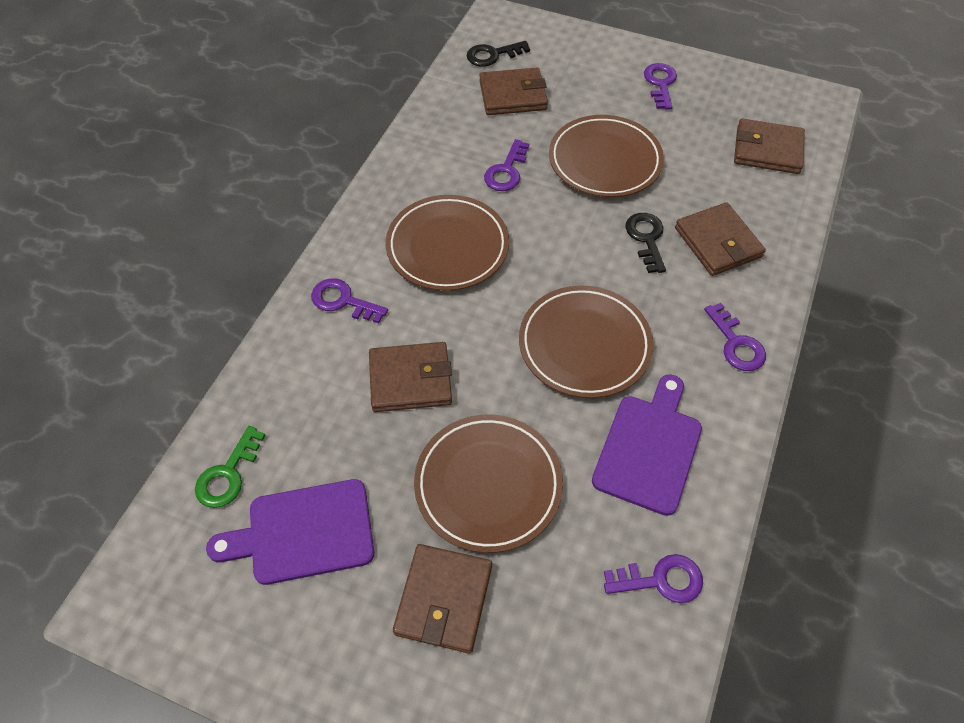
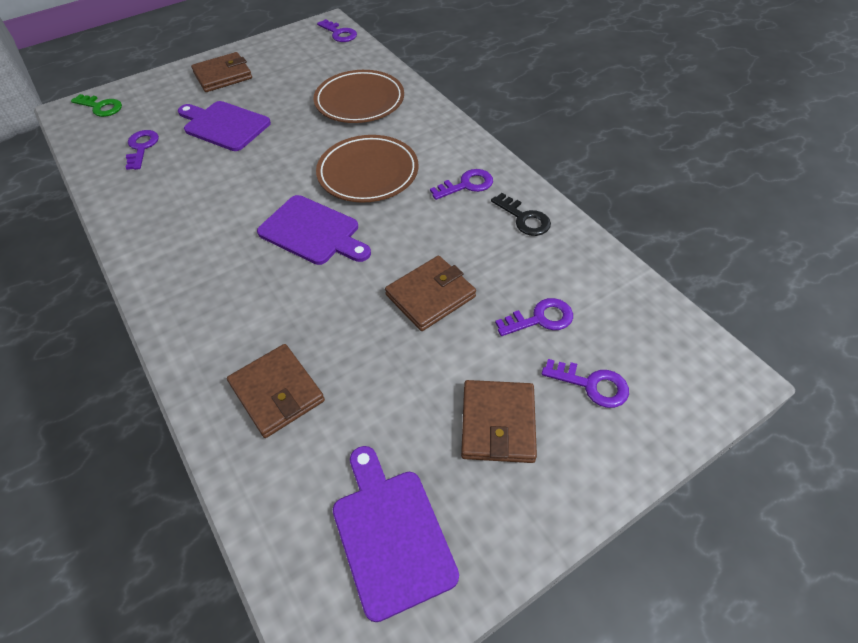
black key: [467,41,530,67] [625,213,666,273] = 2 -> [491,193,551,236] = 1
brown plate: [386,195,509,291] [414,414,563,553] [519,285,653,398] [549,115,664,197] = 4 -> [314,70,404,123] [316,135,419,202] = 2
brown wallet: [369,342,452,412] [393,544,492,654] [479,68,548,115] [675,202,766,276] [734,118,805,174] = 5 -> [191,52,252,92] [227,344,325,438] [385,256,476,331] [461,380,537,463] = 4
purple cutting board: [206,479,374,585] [592,374,702,516] = 2 -> [178,101,271,151] [257,195,371,265] [333,446,459,622] = 3

